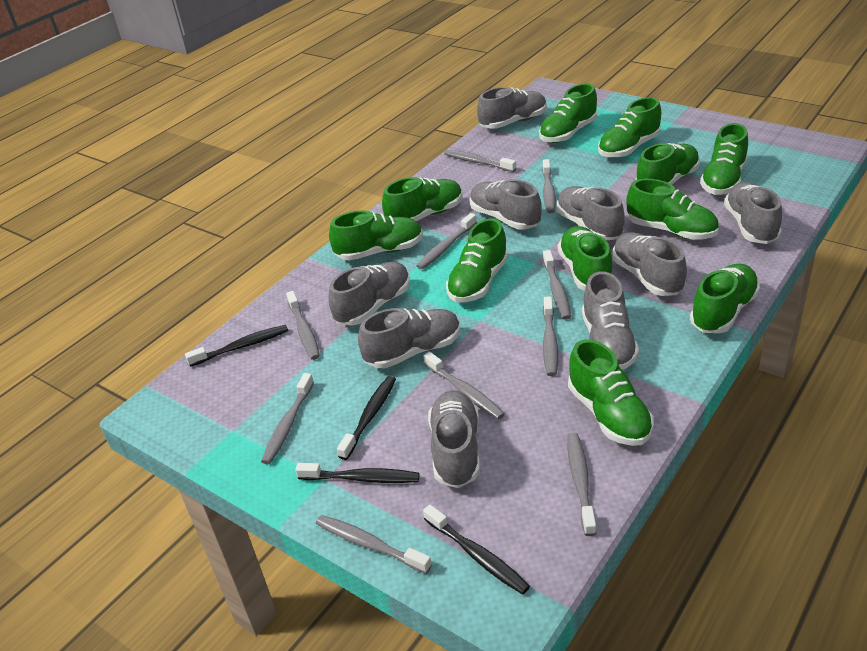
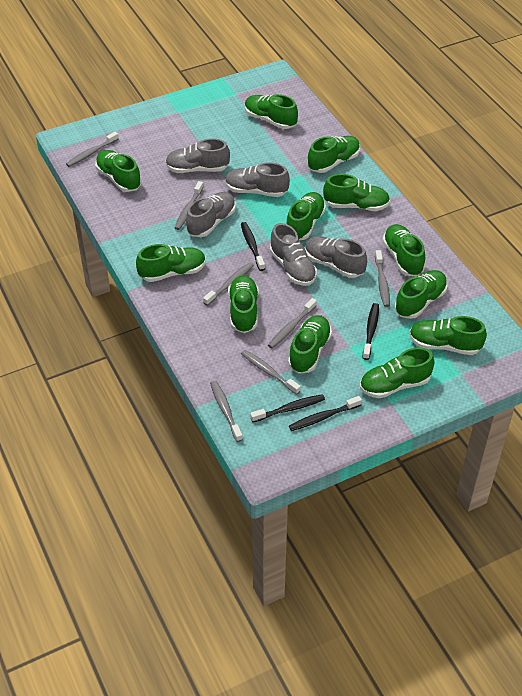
green shoe: [329,210,423,260] [382,177,463,221] [446,218,508,303] [539,83,597,143] [558,226,612,291] [568,339,654,446] [598,97,661,158] [627,179,719,240] [636,143,700,185] [690,264,760,333] [700,123,748,195] = 11 -> [95,150,141,192] [136,244,206,282] [228,275,258,333] [245,94,298,129] [287,192,326,240] [288,315,332,373] [308,136,360,173] [323,174,390,211] [360,347,435,398] [382,224,425,277] [395,270,448,319] [409,316,487,355] = 12
grey shoe: [328,262,410,325] [358,308,461,368] [428,390,480,488] [469,179,542,230] [477,87,547,129] [557,186,625,240] [582,271,639,370] [612,232,687,296] [724,182,782,244] = 9 -> [165,138,230,173] [186,192,236,237] [225,162,290,197] [270,223,317,286] [305,236,367,278] = 5
grey toothbrush: [261,373,314,464] [286,291,320,360] [316,515,432,574] [416,213,477,269] [424,352,505,420] [444,150,516,172] [542,159,556,213] [543,250,571,320] [543,296,558,376] [567,433,596,536] = 10 -> [66,132,119,167] [175,181,204,230] [203,262,254,306] [210,381,243,442] [241,350,301,395] [268,298,317,349] [375,250,390,307] = 7

